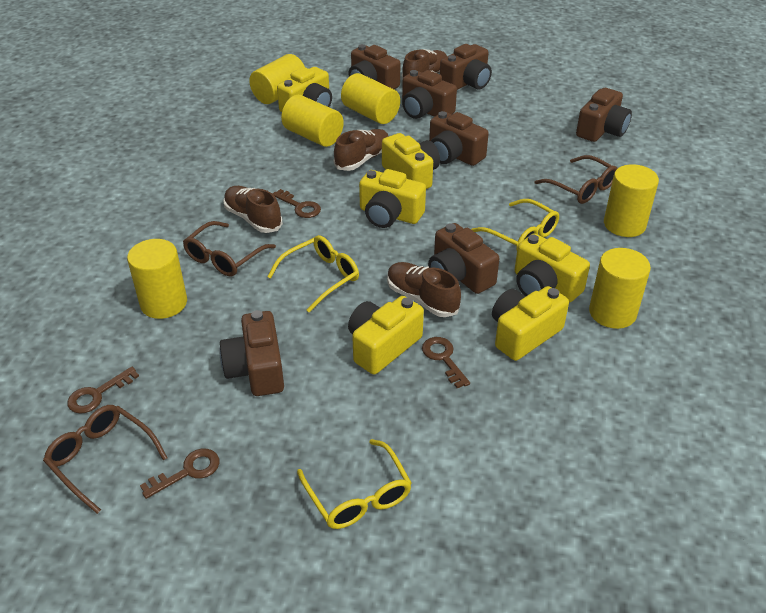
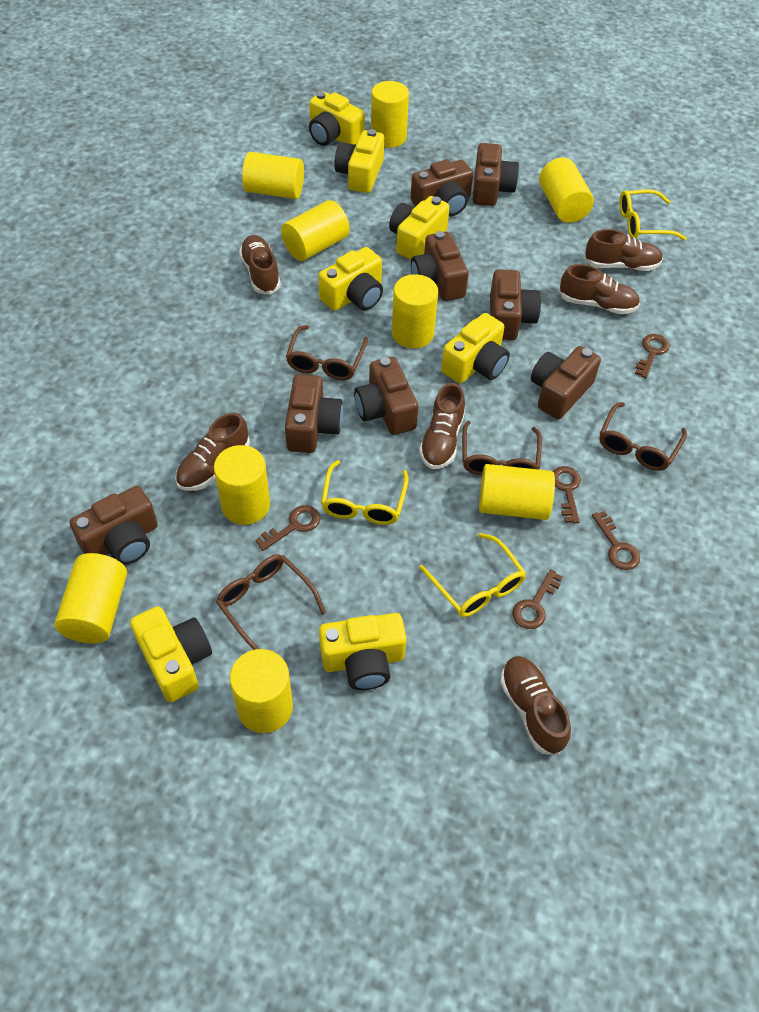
brown camera: [220,310,284,396] [348,44,400,89] [402,70,457,119] [428,223,500,294] [429,111,489,166] [440,44,492,90] [576,88,632,142] = 7 -> [69,486,158,565] [285,374,343,453] [354,357,419,435] [411,159,473,216] [411,231,469,301] [473,143,519,206] [490,269,541,340] [531,346,601,419] = 8
brown glasses: [43,405,168,514] [183,221,276,276] [534,155,618,204] = 3 -> [216,554,326,650] [286,325,368,380] [462,421,542,475] [599,402,687,471] = 4
brown key: [67,367,139,414] [140,449,219,499] [272,189,321,218] [422,337,470,388] = 4 -> [255,505,321,551] [512,569,563,629] [553,466,581,524] [592,511,640,570] [635,334,670,378] = 5
brown shoe: [223,186,283,233] [334,129,389,171] [387,262,461,317] [402,49,447,80] = 4 -> [175,413,250,491] [239,235,281,295] [419,383,465,469] [500,656,571,755] [559,264,640,314] [584,229,663,271] = 6
yellow camera: [277,67,332,112] [348,296,424,374] [359,169,426,228] [382,133,440,189] [492,286,569,361] [515,234,590,303] = 6 -> [130,606,212,702] [309,91,365,146] [318,247,383,311] [319,613,407,690] [334,129,384,193] [389,196,450,260] [441,313,510,383] = 7
yellow cylinder: [127,239,187,319] [249,54,305,104] [281,95,344,147] [341,73,400,124] [589,248,651,329] [604,164,659,237] = 6 -> [55,553,127,644] [214,445,270,525] [230,649,293,733] [242,152,304,199] [281,200,350,261] [371,81,409,148] [392,274,438,348] [479,464,555,520] [539,158,594,223] = 9

